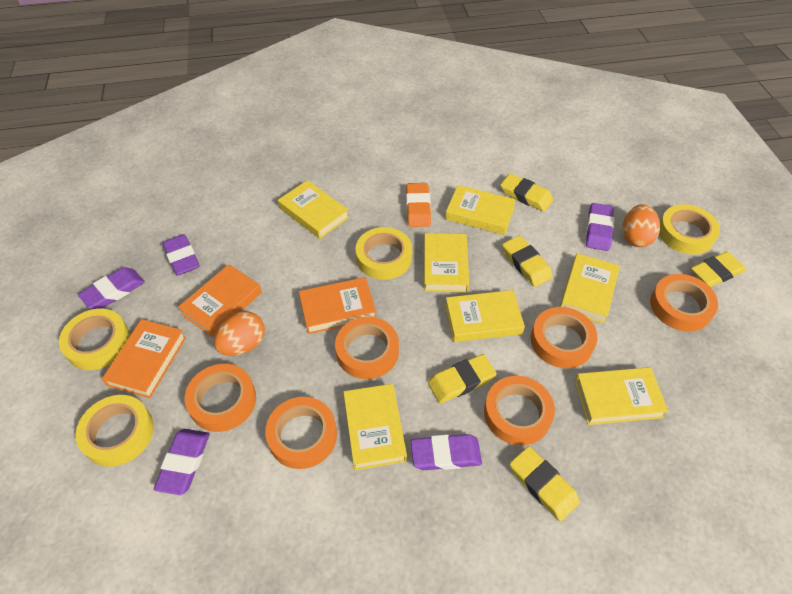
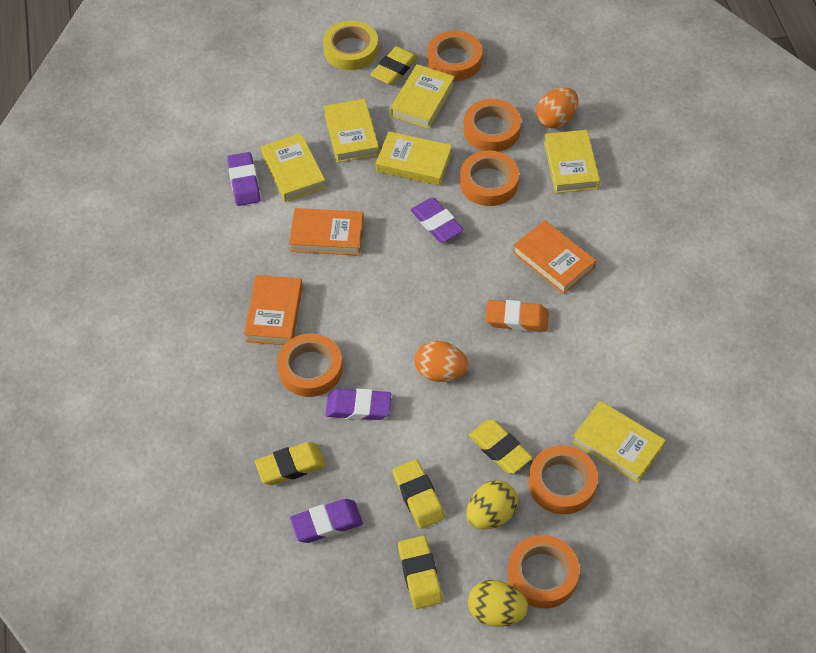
purple eraser: [78,267,145,309] [154,429,210,495] [162,234,200,276] [411,434,482,470] [586,203,614,251] = 5 -> [227,152,261,206] [290,499,363,543] [325,388,391,420] [411,198,464,242] = 4
yellow book: [278,180,349,239] [343,384,407,470] [424,233,469,292] [445,185,516,235] [445,290,525,342] [560,253,620,324] [574,367,669,425] = 7 -> [261,133,326,202] [324,99,379,163] [376,131,452,186] [390,64,455,129] [544,130,600,193] [572,401,666,483] = 6
yellow egg: none = 0 -> [466,480,518,529] [468,580,528,627] = 2
yellow tape: [59,309,130,370] [76,395,154,467] [355,227,412,280] [659,204,720,255] = 4 -> [323,20,378,70] = 1

